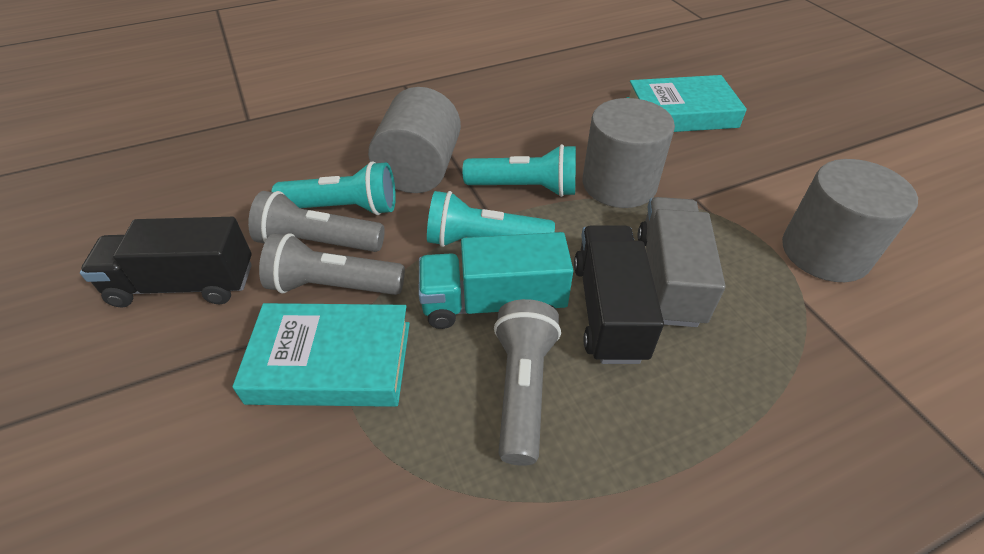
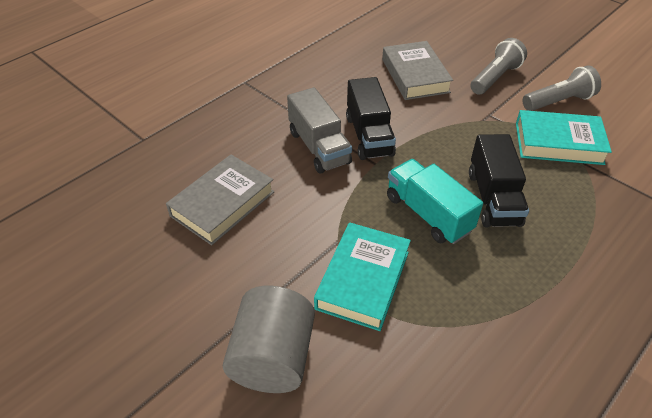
grey book: none = 0 -> [166,155,274,245] [382,41,453,100] = 2
grey cylinder: [368,87,461,193] [583,98,675,208] [782,159,918,282] = 3 -> [223,286,315,393] = 1
grey flashlight: [248,191,385,252] [259,233,405,295] [494,299,561,466] = 3 -> [470,38,527,95] [523,65,601,111] = 2
turquoise flashlight: [272,161,396,215] [427,191,555,247] [463,144,576,197] = 3 -> none = 0

